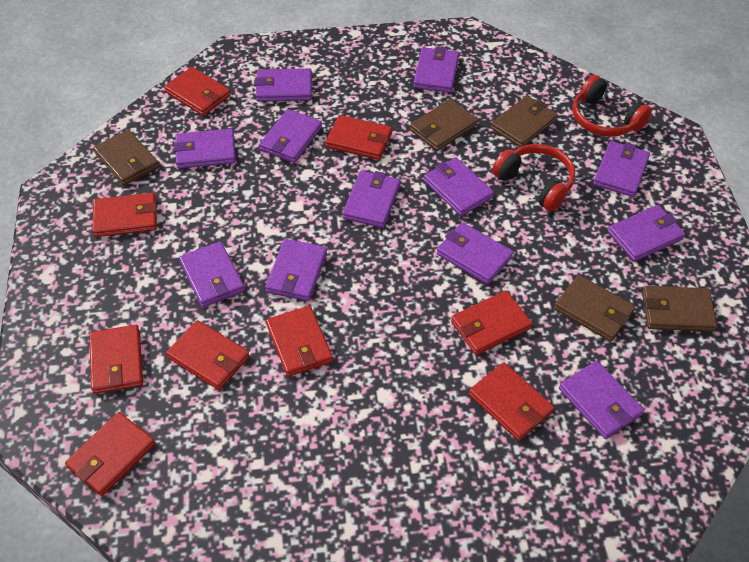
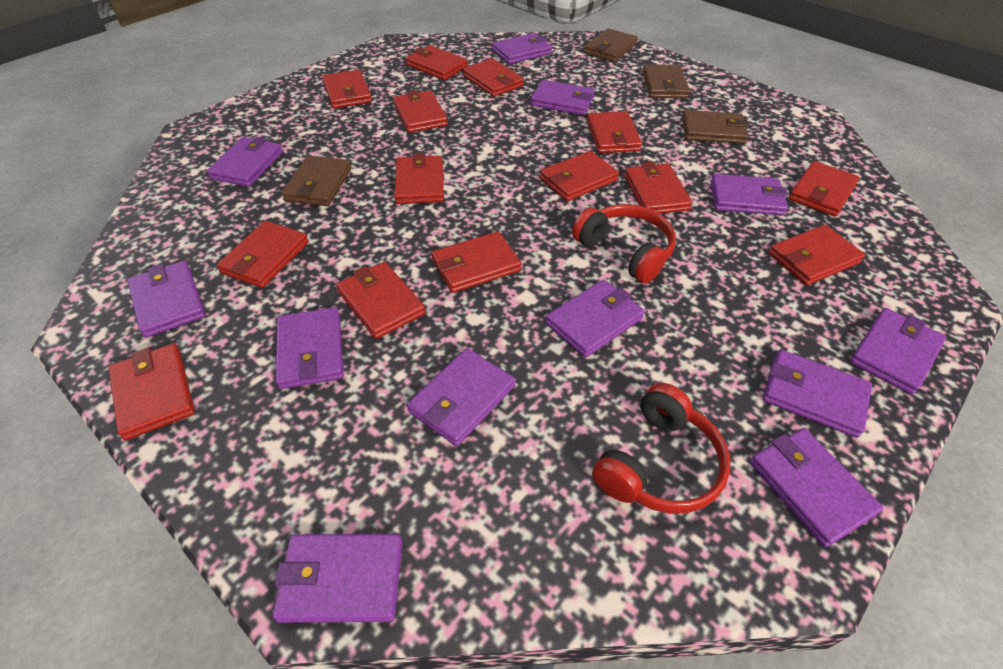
brown wallet: [93,130,159,186] [410,99,478,151] [491,96,557,147] [554,275,635,342] [643,286,717,331] = 5 -> [281,155,352,206] [584,28,638,62] [642,64,690,98] [682,110,749,144] = 4
red wallet: [65,412,155,496] [89,325,143,394] [93,192,157,237] [164,67,230,116] [166,320,249,390] [266,306,333,377] [325,115,392,160] [451,291,532,355] [469,362,554,441] = 9 -> [108,343,195,440] [217,221,309,288] [322,70,372,109] [336,262,426,339] [393,90,448,133] [394,153,444,204] [406,45,468,80] [431,231,521,293] [463,58,524,97] [540,151,619,201] [587,111,642,153] [624,162,692,214] [769,225,865,285] [789,161,860,217] = 14

